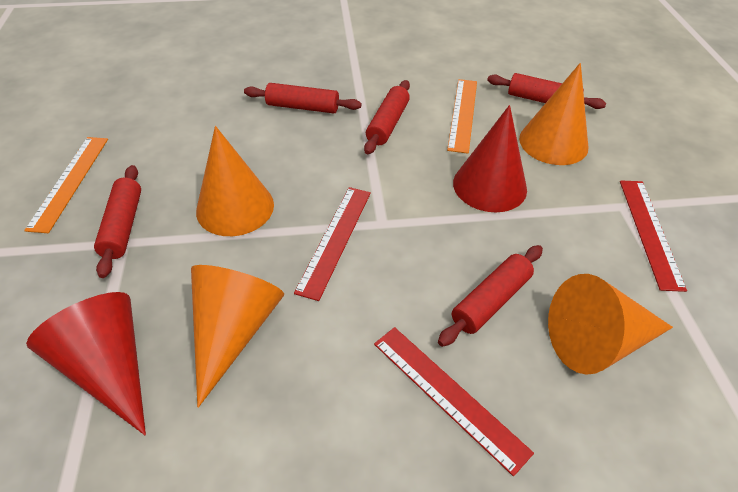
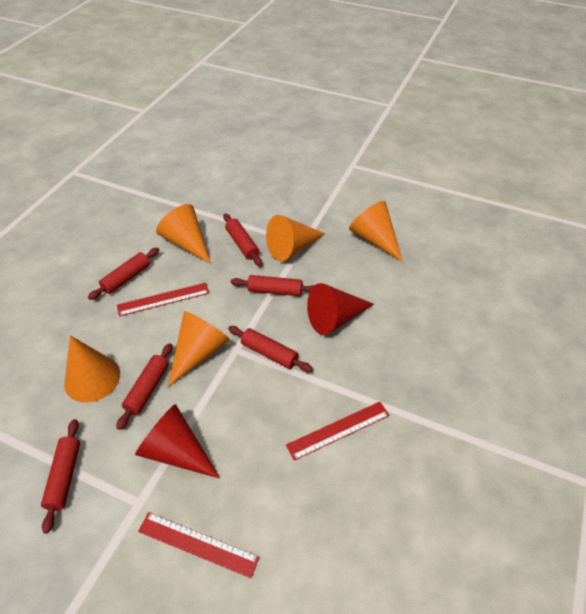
orange cone: [191,265,284,408] [196,126,274,236] [519,63,588,165] [548,274,673,375] = 4 -> [64,336,120,403] [156,204,211,264] [168,311,230,387] [266,215,325,262] [349,201,403,262] = 5
orange ruler: [24,137,108,233] [447,79,477,154] = 2 -> none = 0
red rolling pin: [94,165,141,278] [244,83,362,113] [364,80,410,154] [438,245,543,347] [487,73,606,109] = 5 -> [41,419,80,534] [88,248,159,300] [116,343,172,430] [223,213,262,266] [228,326,313,372] [231,275,315,296] = 6

